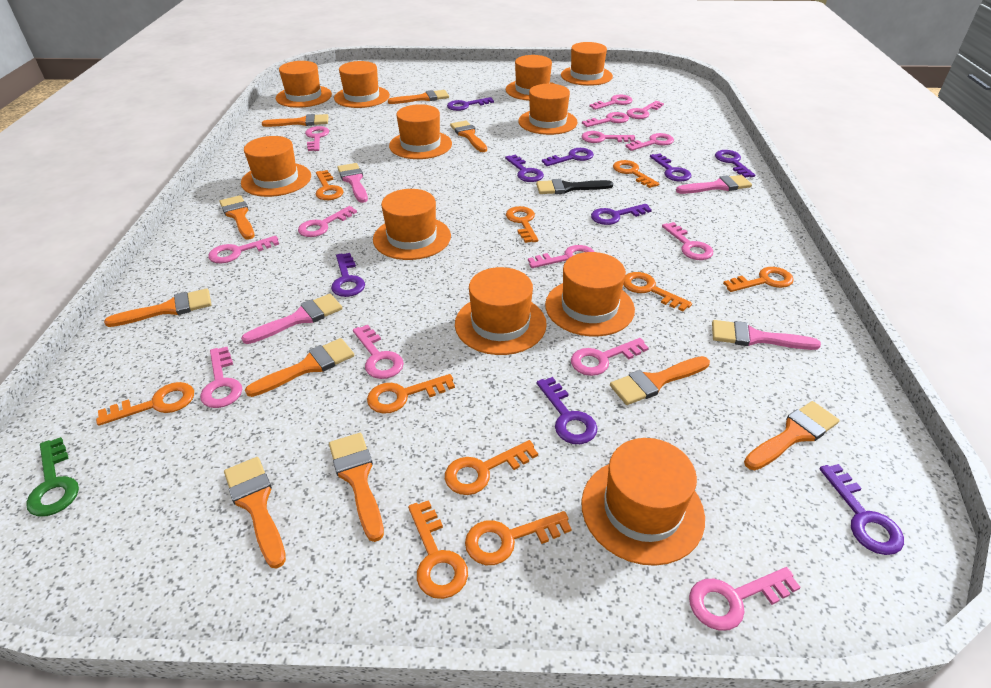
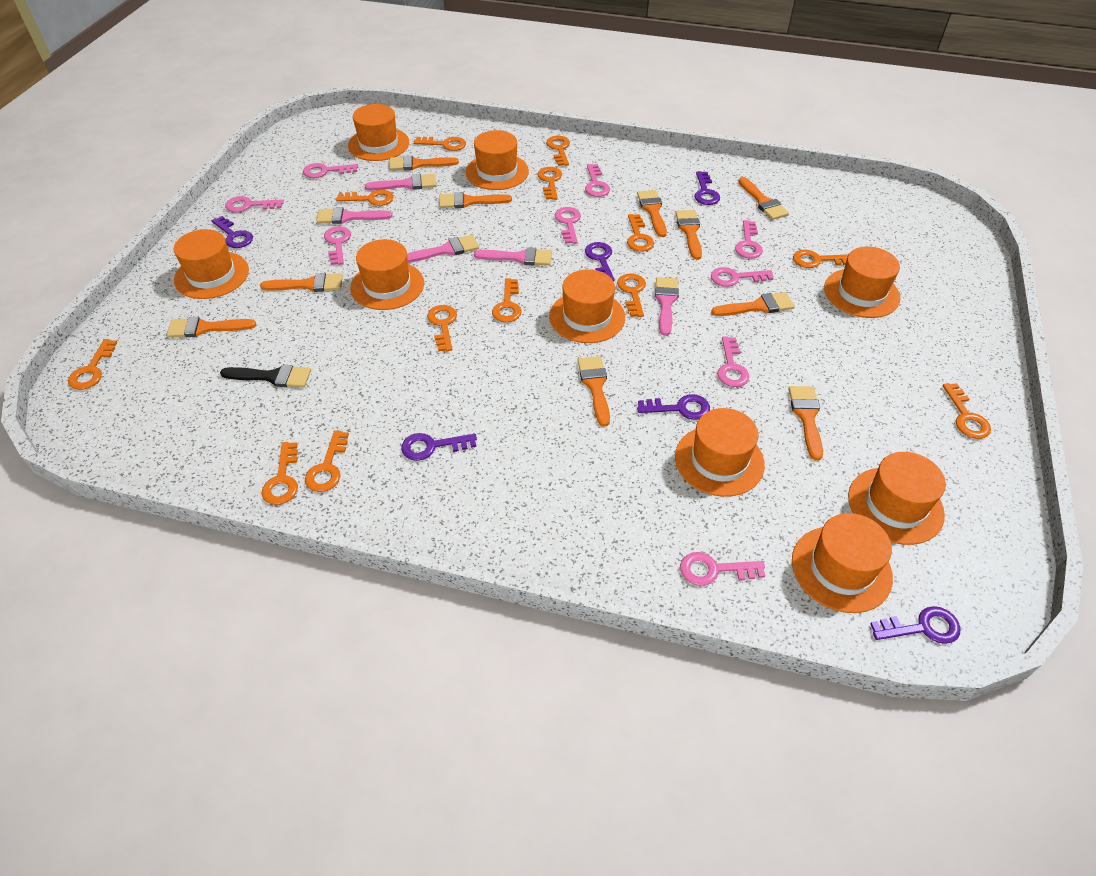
green key: [26,437,79,517] = 1 -> none = 0
orange hat: [241,136,311,197] [276,61,332,108] [334,61,390,108] [373,189,451,260] [389,104,452,159] [455,267,547,355] [506,55,554,101] [518,84,578,135] [545,252,635,336] [561,42,613,86] [581,438,705,566] = 11 -> [174,229,249,299] [348,104,409,161] [350,239,424,310] [465,130,529,190] [549,269,625,343] [675,408,765,497] [792,513,893,613] [824,247,901,318] [848,452,946,545] = 9
orange key: [96,382,194,426] [316,170,344,200] [367,374,455,414] [408,500,468,599] [445,440,538,495] [465,511,571,565] [506,206,538,243] [613,160,659,188] [623,272,692,311] [723,267,794,292] = 10 -> [68,339,118,390] [262,442,298,505] [305,430,349,492] [336,190,393,206] [414,137,466,151] [427,305,457,351] [492,278,521,323] [538,167,562,200] [546,136,570,166] [617,273,646,317] [627,214,654,252] [793,250,848,268] [942,383,991,439] = 13
pink brush: [241,294,342,344] [337,163,368,203] [676,175,752,194] [712,320,821,350] = 4 -> [316,207,393,224] [365,174,437,190] [407,235,479,263] [474,247,552,266] [655,277,679,336] = 5
pink key: [200,347,242,408] [208,236,279,263] [298,206,357,237] [305,126,329,151] [353,325,404,379] [528,245,594,268] [571,338,649,376] [581,131,635,143] [582,112,629,127] [589,95,632,110] [625,133,674,151] [627,101,664,119] [662,222,713,260] [689,567,801,631] = 14 -> [225,196,284,212] [303,163,358,178] [324,226,351,265] [555,207,581,244] [585,164,610,197] [680,552,765,586] [711,267,774,287] [717,336,749,387] [735,220,763,259] = 9
purple key: [331,253,365,297] [447,97,494,111] [505,155,544,182] [537,377,598,444] [542,148,594,166] [591,204,652,225] [650,153,691,182] [715,150,755,178] [819,464,904,555] = 9 -> [212,216,253,248] [401,433,477,461] [585,242,615,281] [637,394,710,420] [694,171,720,205] [870,606,960,644] = 6

